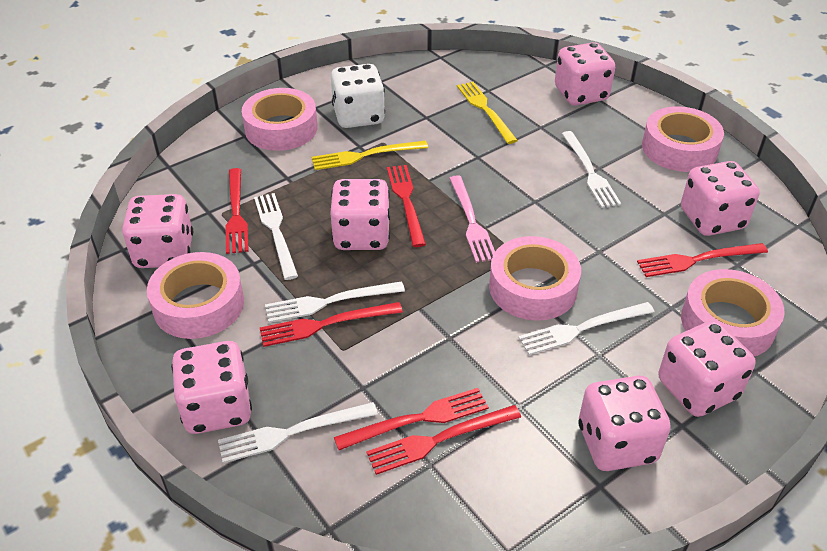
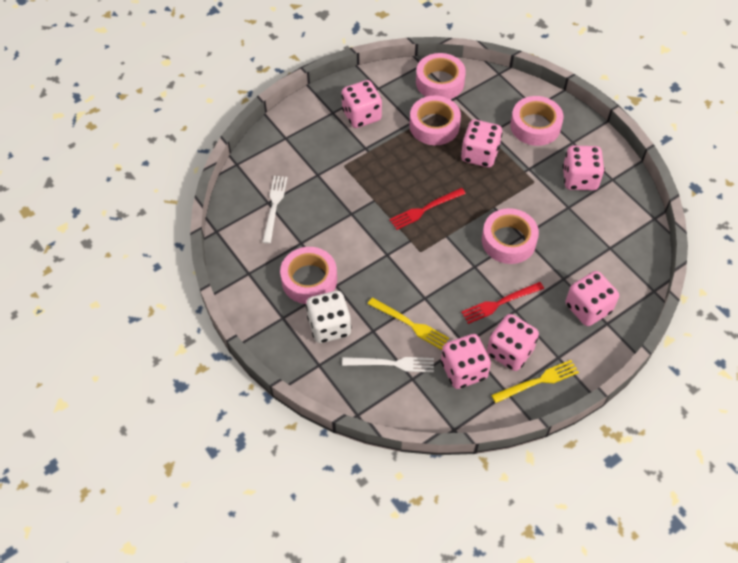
pink dice: [122,194,193,268] [171,341,252,434] [330,179,390,250] [555,42,615,105] [578,376,671,471] [658,320,756,417] [681,161,760,236] = 7 -> [341,80,382,128] [441,334,491,389] [461,119,503,168] [487,314,539,371] [563,146,605,190] [566,271,619,326] = 6
pink fork: [449,175,495,263] = 1 -> none = 0
red fork: [225,168,249,254] [260,302,403,347] [334,388,489,450] [366,405,521,475] [387,165,426,247] [637,243,768,277] = 6 -> [390,188,466,230] [461,282,544,324] = 2
white fork: [218,402,378,463] [254,193,298,280] [265,281,405,323] [518,302,655,355] [562,131,621,208] = 5 -> [262,176,288,244] [342,357,434,373] = 2

